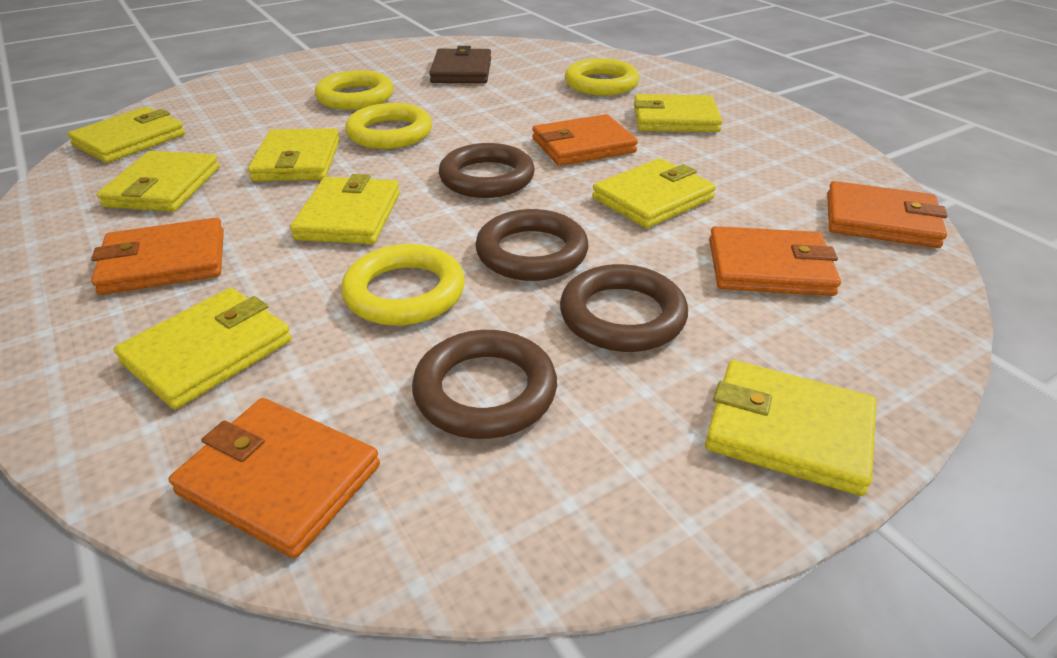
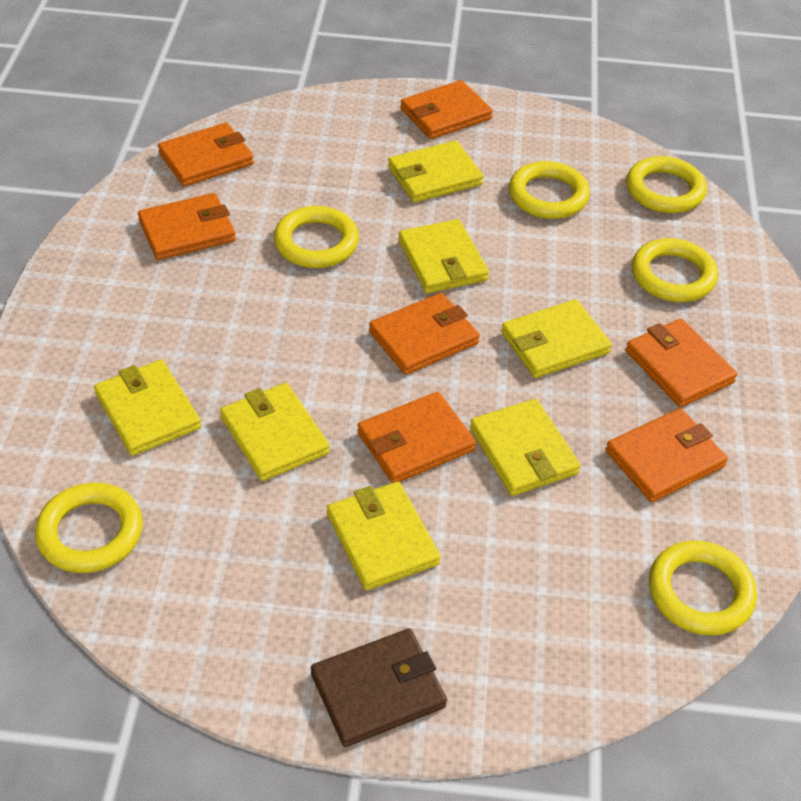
brown ring: [412,330,557,439] [439,143,535,198] [475,209,589,281] [560,264,688,352] = 4 -> none = 0
orange wallet: [91,218,224,295] [169,398,380,558] [532,114,638,166] [709,226,841,296] [827,181,948,248] = 5 -> [138,193,236,260] [158,123,254,187] [357,392,476,483] [369,293,480,375] [401,80,493,139] [606,408,728,502] [626,318,737,407] = 7
yellow ring: [315,70,394,110] [341,244,465,326] [345,103,432,149] [565,59,639,96] = 4 -> [35,483,143,573] [274,206,359,268] [509,161,590,219] [626,156,707,213] [632,238,718,302] [649,540,757,636] = 6
yellow wallet: [67,107,185,163] [97,151,220,212] [114,288,292,409] [248,128,340,181] [290,174,400,244] [592,158,716,228] [634,94,722,132] [705,360,877,496] = 8 -> [94,360,201,456] [220,383,330,481] [327,482,441,591] [388,141,484,203] [399,219,489,293] [470,399,581,496] [501,299,612,378] = 7

